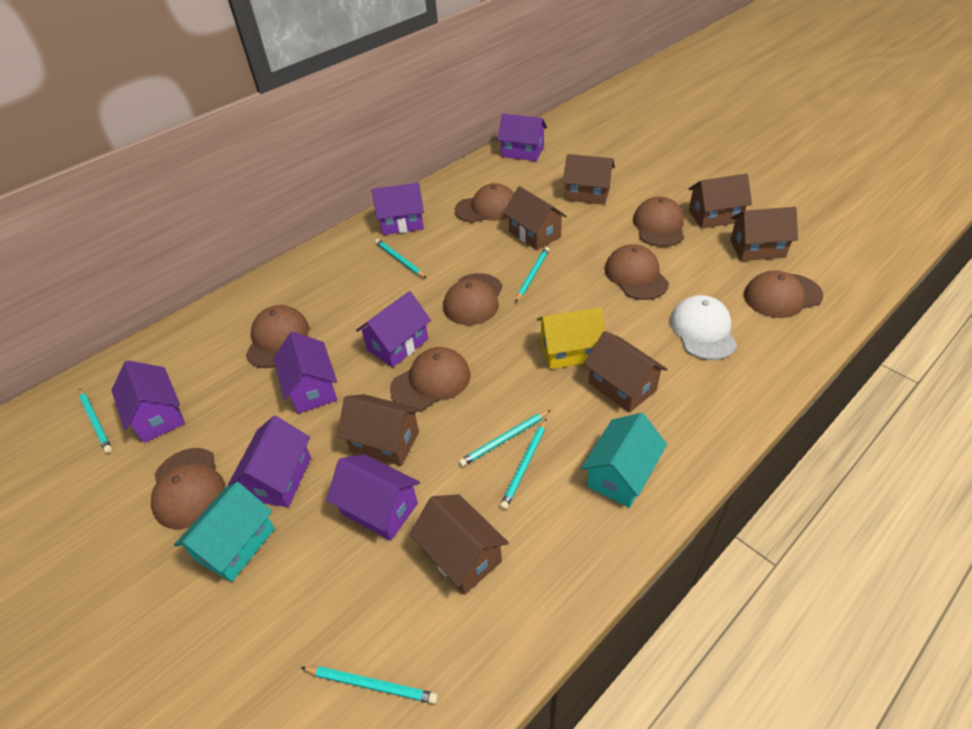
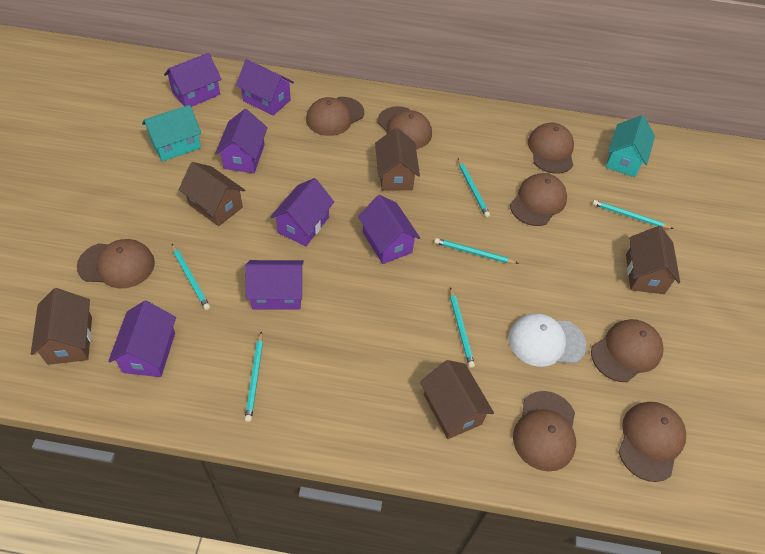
brown house: [337,394,421,466] [410,494,509,595] [503,186,567,250] [562,154,615,205] [584,331,667,412] [688,174,752,229] [730,207,798,261] = 7 -> [31,288,92,365] [179,162,245,226] [375,127,420,191] [420,360,494,439] [626,226,680,294] = 5
yellow house: [537,307,605,369] = 1 -> none = 0

